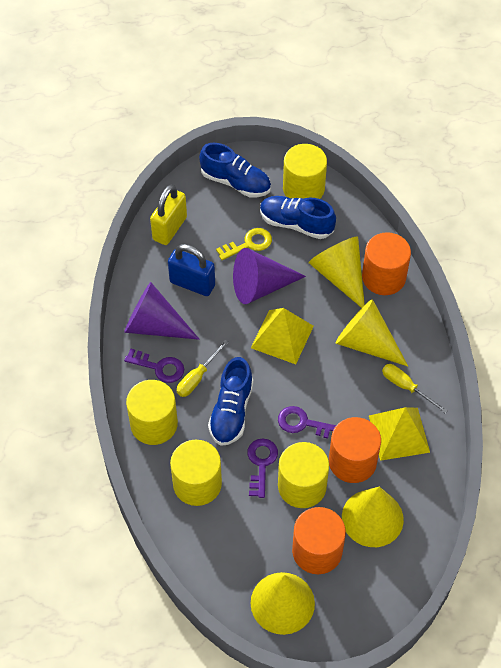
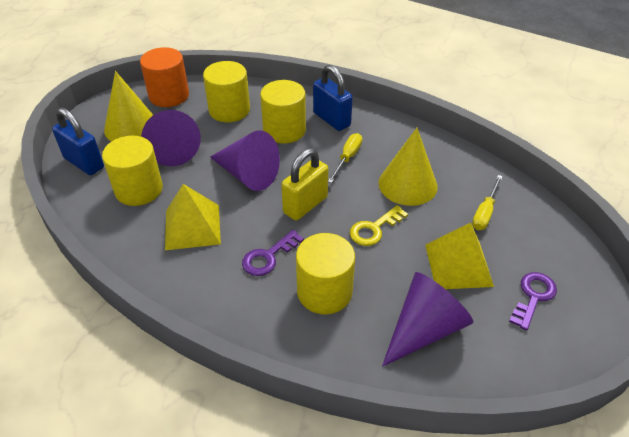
blue padlock: [168,244,215,296] = 1 -> [52,108,104,175] [313,65,353,131] = 2
blue shoe: [199,143,271,197] [208,357,253,446] [260,196,336,239] = 3 -> none = 0
orange cylinder: [292,507,346,574] [329,417,381,483] [362,232,411,295] = 3 -> [140,47,189,107] = 1
purple cone: [124,282,200,340] [233,248,306,304] = 2 -> [141,110,201,166] [210,130,280,191] [382,272,474,367] = 3
purple key: [124,349,184,383] [247,439,278,498] [278,406,336,439] = 3 -> [242,230,304,276] [509,272,557,331] = 2
yellow cone: [250,572,315,635] [309,237,365,308] [335,299,408,366] [342,486,404,547] = 4 -> [104,71,153,141] [379,128,437,206] = 2

